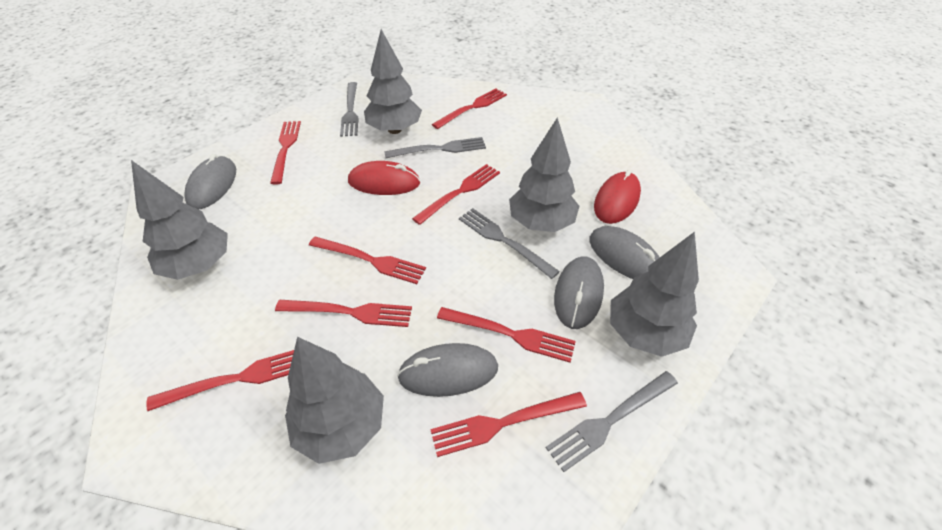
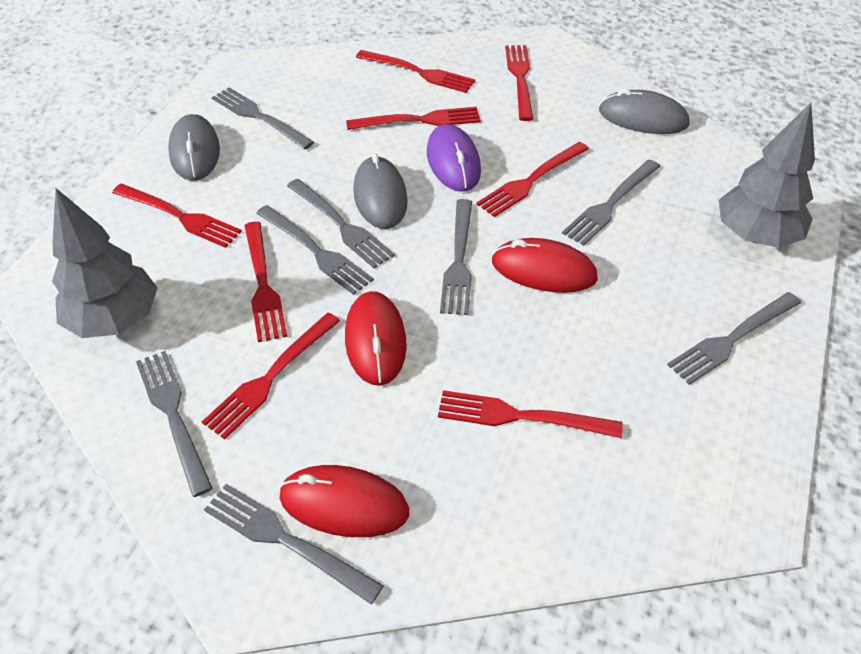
grey fork: [340,82,359,137] [384,137,486,158] [459,208,560,279] [546,371,678,472] = 4 -> [136,351,213,497] [204,484,384,604] [212,87,314,150] [256,205,374,295] [287,179,395,268] [440,199,472,315] [562,160,660,246] [667,292,801,385] = 8
grey mouse: [184,154,236,209] [397,343,498,397] [554,256,604,329] [589,226,660,279] = 4 -> [168,114,220,181] [353,154,408,229] [599,88,690,134] = 3
grey tree: [131,160,228,280] [285,337,384,464] [364,29,422,134] [509,117,579,232] [610,232,699,357] = 5 -> [52,188,158,338] [719,103,815,248] = 2
purple mouse: none = 0 -> [427,124,481,192] = 1
red mouse: [348,161,420,195] [594,169,641,224] = 2 -> [279,465,409,537] [345,291,407,386] [492,238,598,293] = 3

